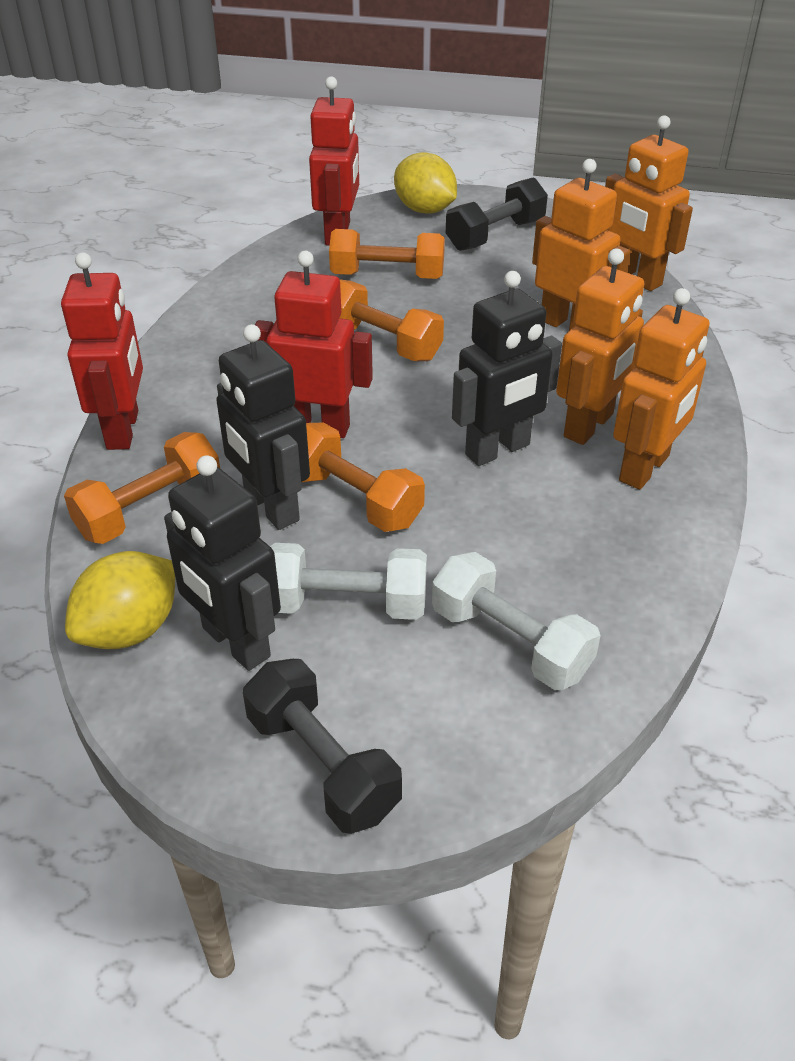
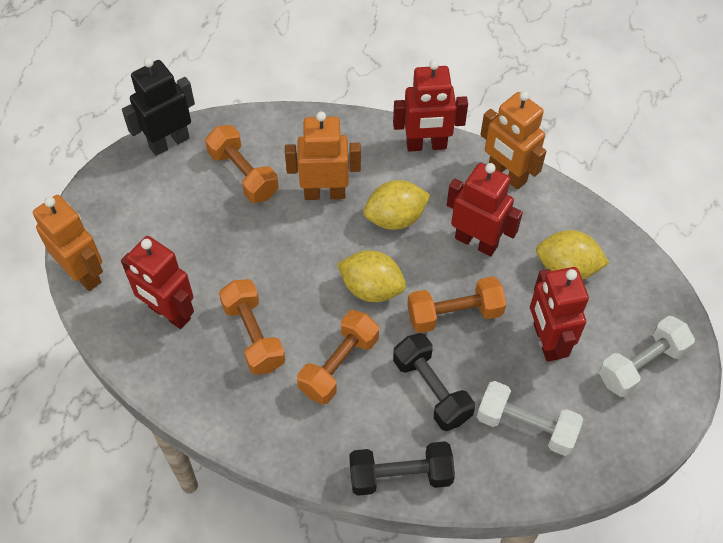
black robot: [164,455,281,671] [216,324,310,530] [452,271,562,466] = 3 -> [122,57,195,156] = 1
orange robot: [532,159,630,331] [556,248,644,445] [605,115,693,291] [613,288,710,490] = 4 -> [33,195,103,291] [285,111,361,200] [480,91,546,190] = 3
red robot: [61,252,143,450] [255,251,373,438] [309,76,359,246] = 3 -> [121,236,194,329] [393,60,468,152] [447,163,523,256] [530,267,589,362] = 4
yellow lemon: [65,551,175,649] [394,152,457,214] = 2 -> [337,250,406,302] [363,180,431,230] [536,230,609,280] = 3

